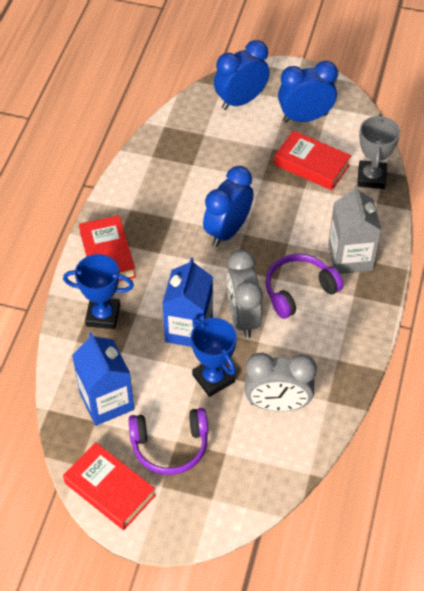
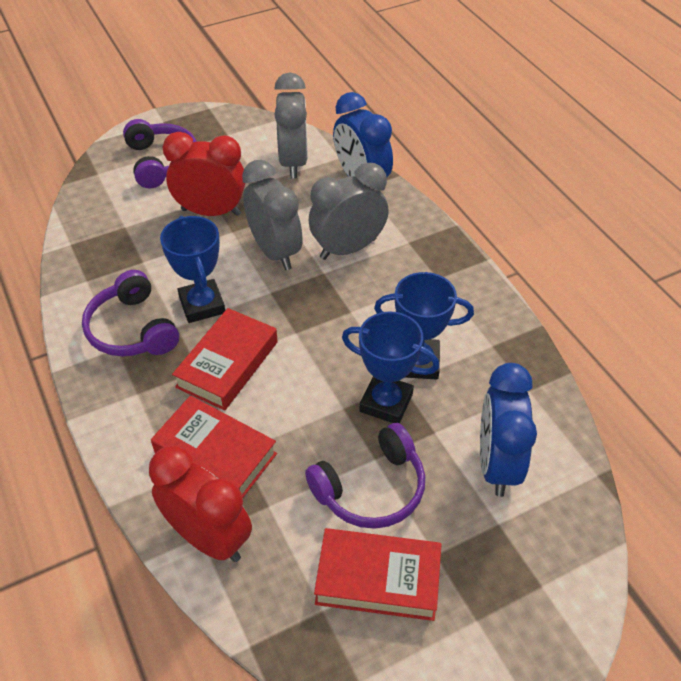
blue carton: [72,332,134,426] [162,257,213,347] = 2 -> none = 0
blue clock: [203,166,253,247] [214,40,270,110] [278,61,338,122] = 3 -> [333,92,393,178] [480,363,537,497] = 2
blue trophy: [63,254,134,329] [191,318,237,397] = 2 -> [160,216,225,323] [342,312,439,423] [374,272,474,380] = 3
grey carton: [328,184,381,274] = 1 -> none = 0
grey clock: [226,250,263,338] [245,352,317,411] = 2 -> [242,160,303,270] [274,72,308,179] [309,163,389,260] = 3
grey trophy: [357,114,400,189] = 1 -> none = 0
purple headphones: [128,408,208,475] [265,254,343,319] = 2 -> [82,270,179,357] [123,119,196,189] [305,423,425,529] = 3
red clock: none = 0 -> [149,446,252,562] [163,132,246,216] = 2

